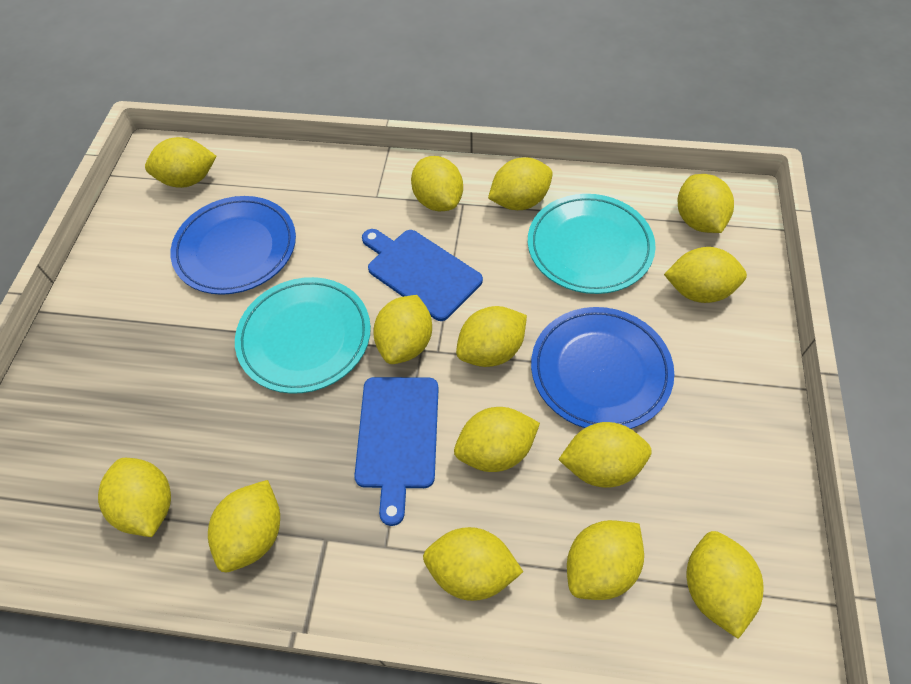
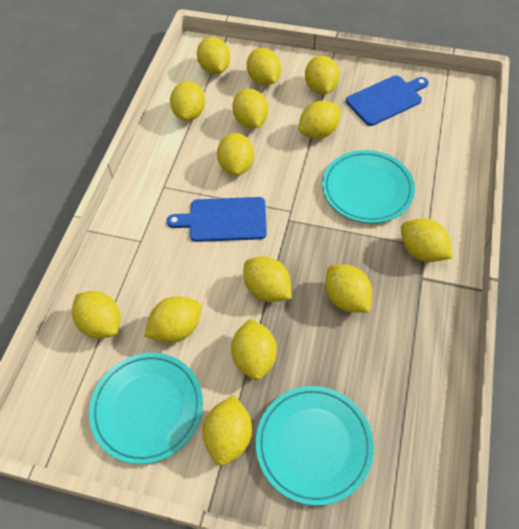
blue plate: [170,196,296,295] [531,307,674,429] = 2 -> none = 0
turquoise plate: [235,277,371,394] [528,194,656,294] = 2 -> [89,353,203,464] [256,386,374,506] [322,150,415,223] = 3

